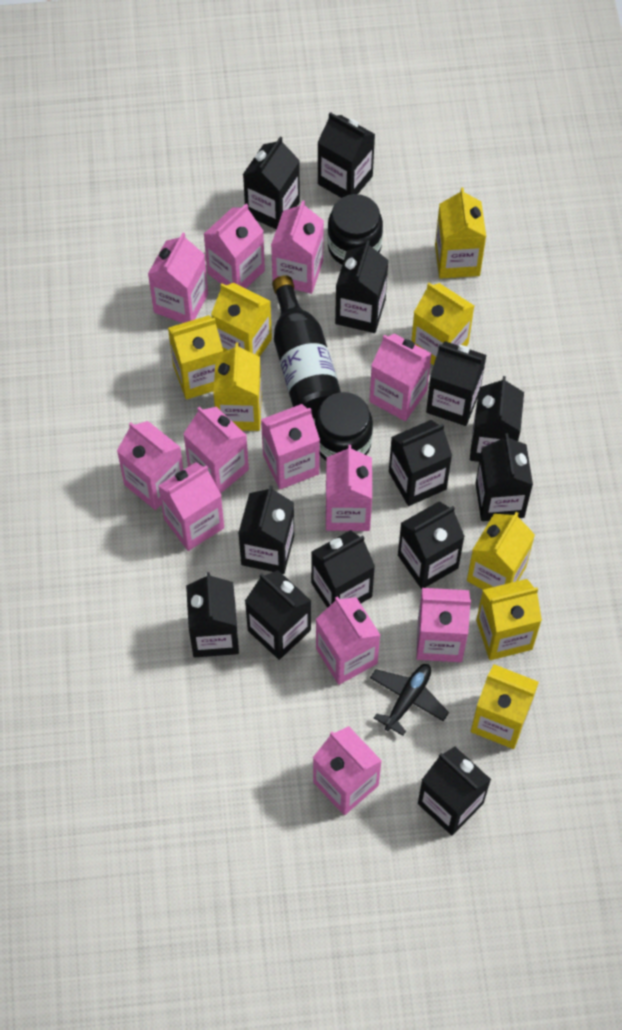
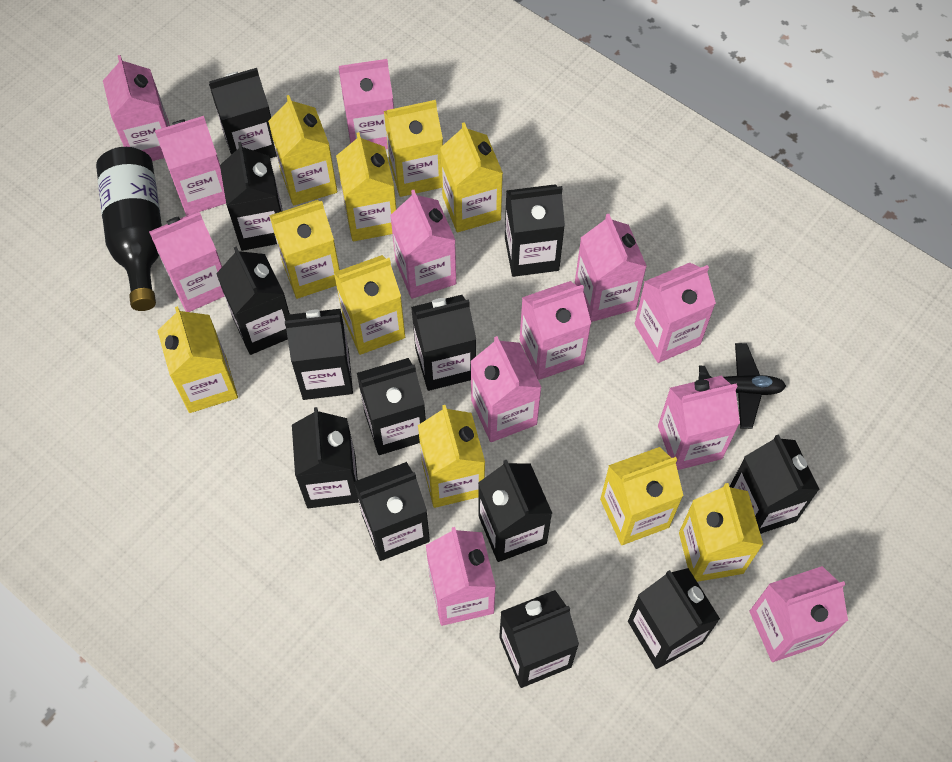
black jar: [315,392,373,461] [327,194,383,265] = 2 -> none = 0
yellow carton: [168,315,223,399] [211,283,272,357] [213,343,262,431] [411,283,474,365] [435,187,486,279] [467,512,535,590] [471,664,539,749] [476,579,542,660] = 8 -> [158,306,238,413] [268,95,337,206] [269,200,340,299] [334,255,405,355] [336,132,396,241] [384,100,443,197] [418,405,485,508] [440,122,503,232] [600,447,684,545] [679,483,763,582] = 10

